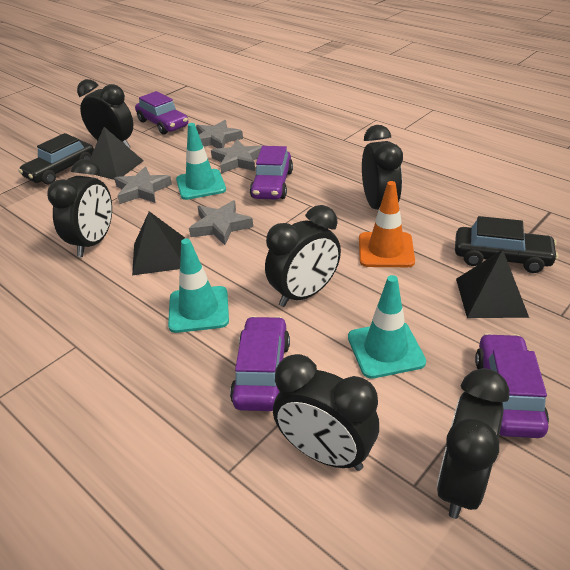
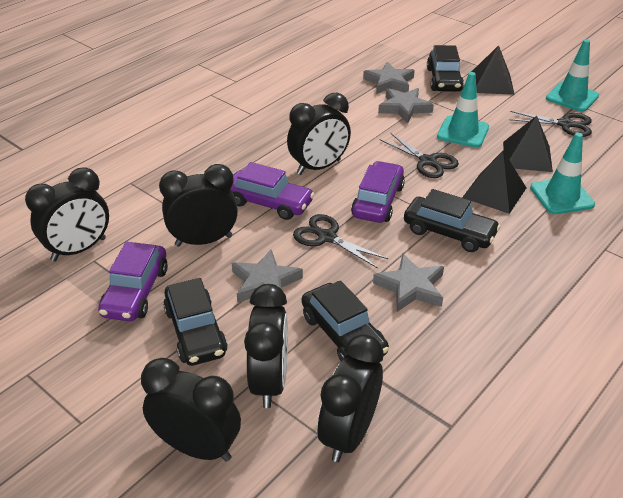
black car: [19,133,94,185] [455,216,558,273] = 2 -> [163,278,228,366] [302,280,389,361] [404,189,501,252] [427,45,464,92] = 4
black scissors: none = 0 -> [293,214,388,268] [380,132,459,178] [509,111,592,137] = 3
orange traffic cone: [359,181,415,267] = 1 -> none = 0
purple car: [135,91,188,135] [230,316,290,411] [250,146,293,200] [475,333,549,438] = 4 -> [98,242,168,321] [231,162,314,220] [351,161,405,223] = 3

